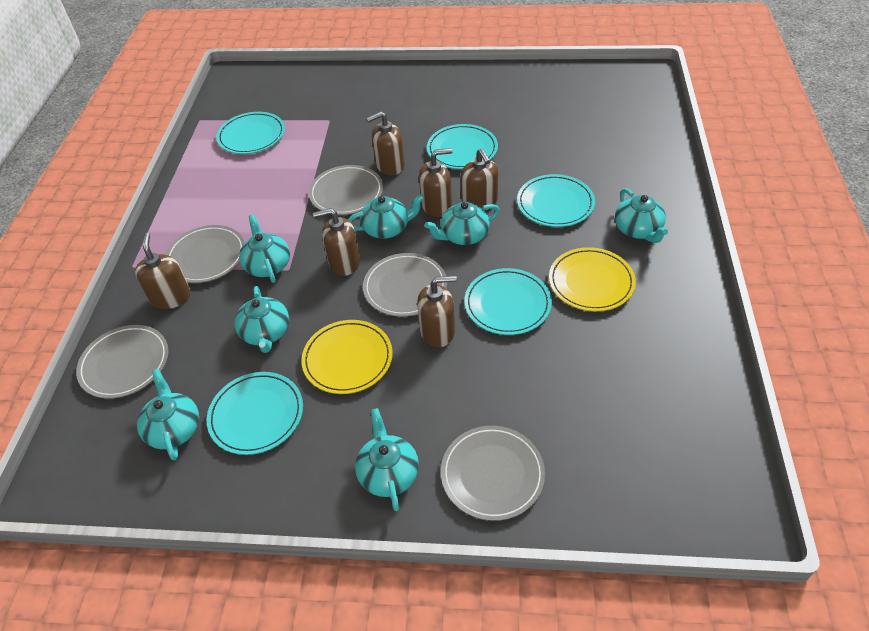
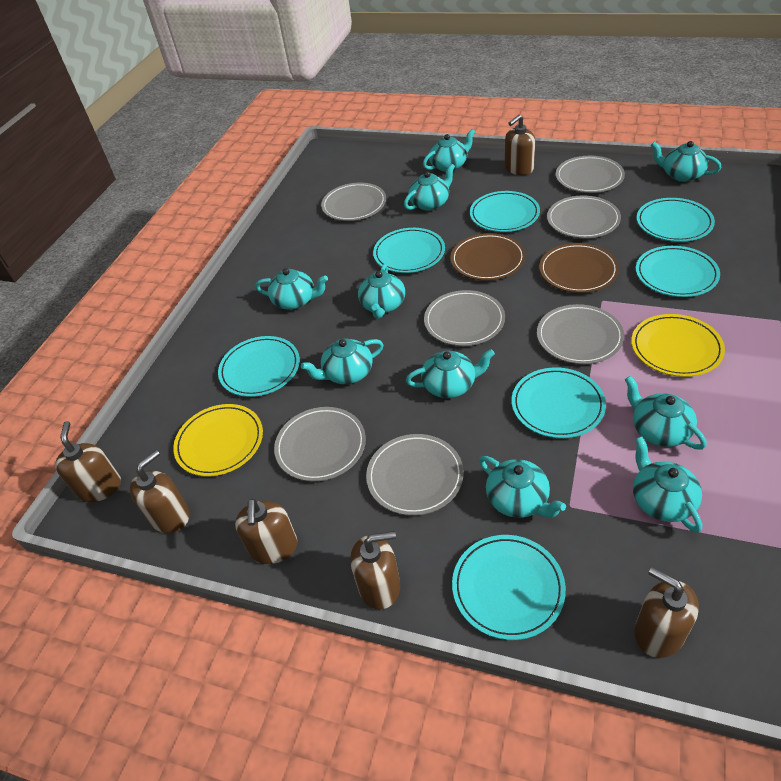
brown plate: none = 0 -> [451,233,526,280] [539,243,619,293] = 2
grey plate: [76,325,169,399] [166,225,245,283] [309,165,383,215] [363,253,447,317] [441,426,545,521] = 5 -> [274,407,366,482] [321,183,386,221] [366,434,464,516] [424,290,505,346] [537,304,624,364] [547,196,621,238] [556,156,625,193] = 7
turquoise plate: [207,372,303,455] [216,112,285,154] [427,124,498,169] [464,268,552,335] [517,174,595,227] = 5 -> [218,336,300,397] [373,228,445,273] [452,535,566,640] [470,191,540,232] [512,367,606,438] [636,246,720,297] [637,198,715,242] = 7
turquoise teapot: [137,369,199,460] [234,286,289,353] [239,215,290,283] [348,194,424,239] [355,408,419,511] [425,202,500,245] [615,188,668,243] = 7 -> [255,268,328,310] [301,338,384,384] [358,264,405,318] [404,164,455,211] [406,349,495,398] [423,129,475,172] [479,456,566,518] [625,376,707,450] [633,436,702,533] [651,141,721,182] = 10

